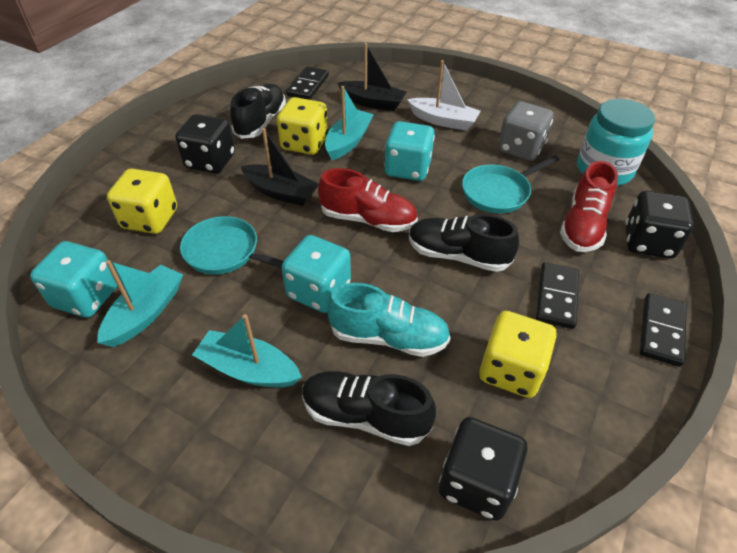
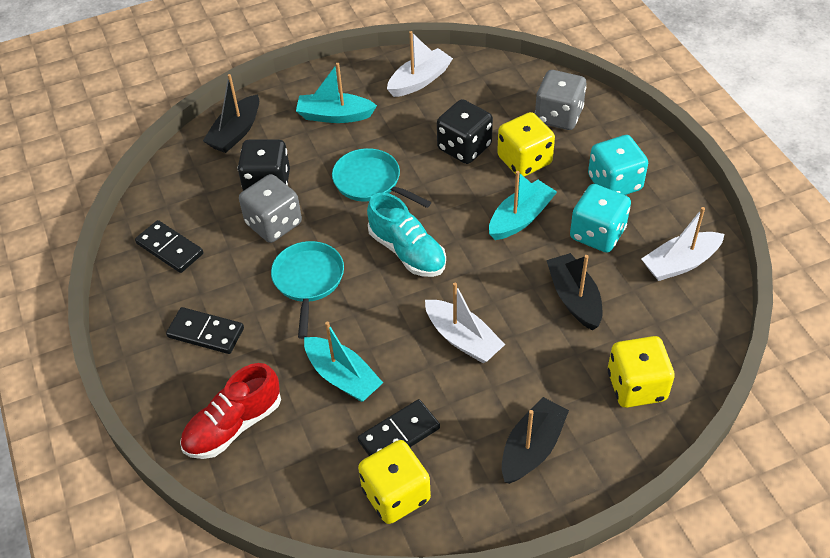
black boat: [241,128,319,206] [337,43,407,111] = 2 -> [203,74,259,153] [502,397,569,484] [546,253,603,330] = 3
black dice: [175,114,235,173] [439,417,528,521] [625,191,694,259] = 3 -> [238,140,290,191] [437,99,493,164] = 2
black shoe: [230,84,286,139] [302,371,436,446] [409,214,519,272] = 3 -> none = 0
grey dice: [498,101,554,161] = 1 -> [239,174,302,243] [535,70,586,130] = 2
red shoe: [318,168,418,232] [560,161,618,252] = 2 -> [180,363,281,459] = 1
turquoise dice: [30,241,117,318] [281,235,351,313] [384,121,435,181] = 3 -> [570,184,631,253] [588,135,648,195] = 2
turquoise jar: [577,99,655,186] = 1 -> none = 0
white boat: [407,60,481,131] = 1 -> [387,31,453,97] [425,283,505,363] [642,207,724,281] = 3

